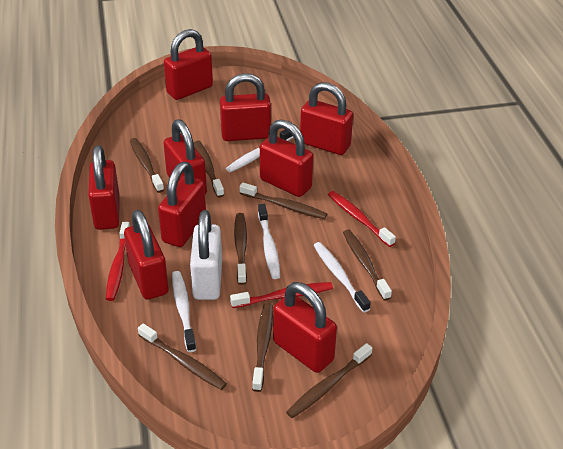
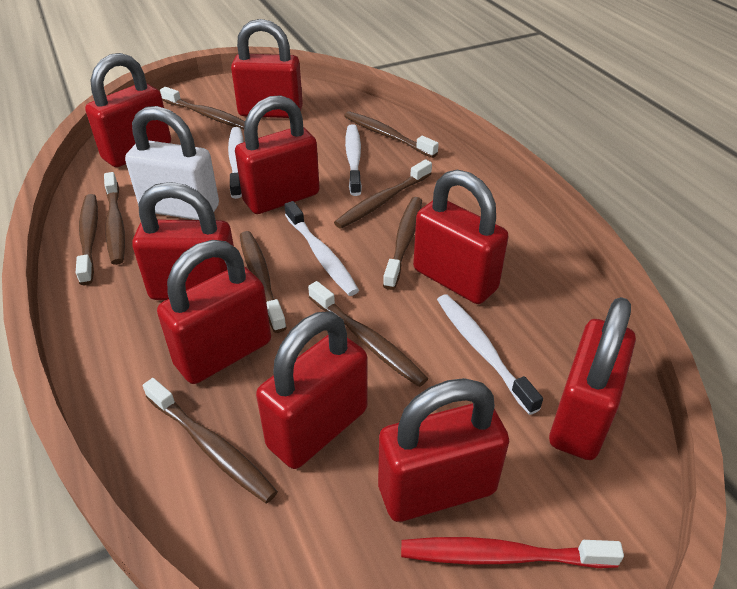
brown toothbrush: [130,138,164,193] [138,323,227,390] [194,141,224,198] [234,213,247,285] [240,182,327,219] [252,303,273,392] [286,343,372,418] [343,230,392,301] = 8 -> [76,194,98,285] [104,172,125,265] [143,378,278,503] [160,87,245,129] [240,231,287,333] [308,281,428,387] [334,159,432,228] [344,111,439,158] [383,197,422,290] = 9
red toothbrush: [106,222,130,301] [230,282,333,308] [328,191,396,247] = 3 -> [401,537,624,568] = 1

